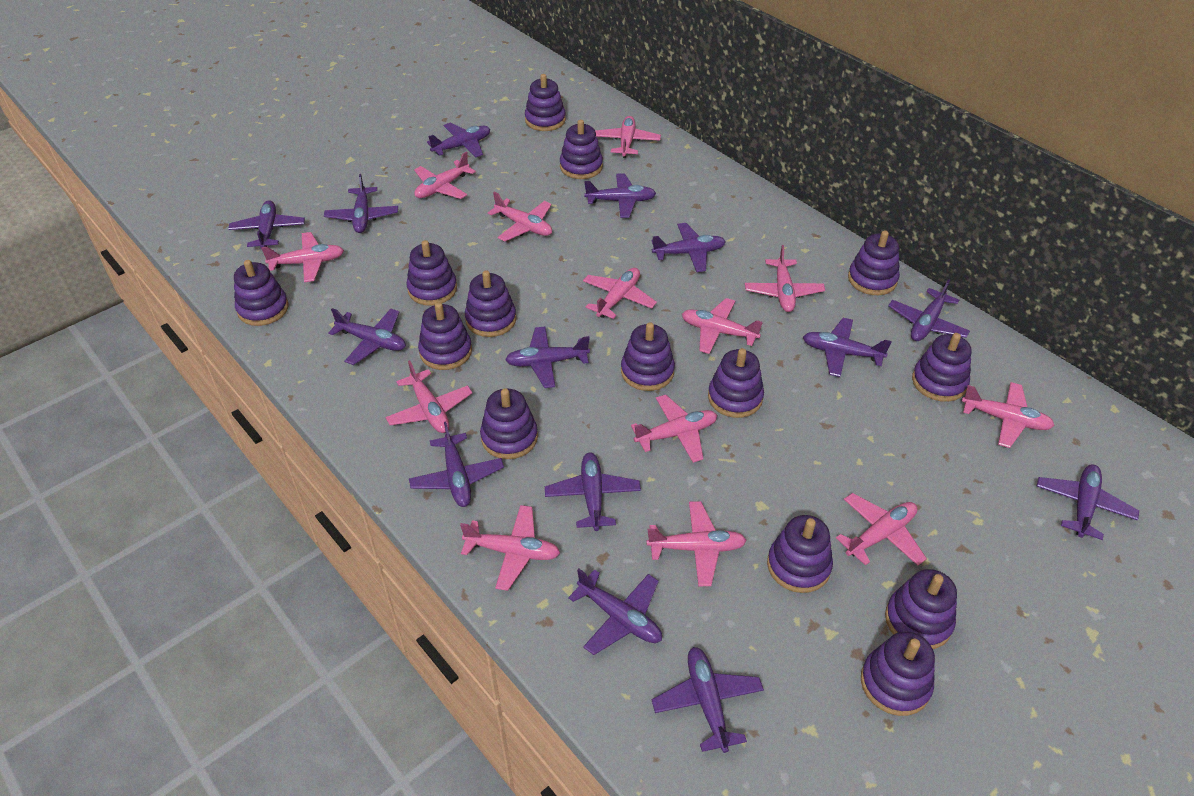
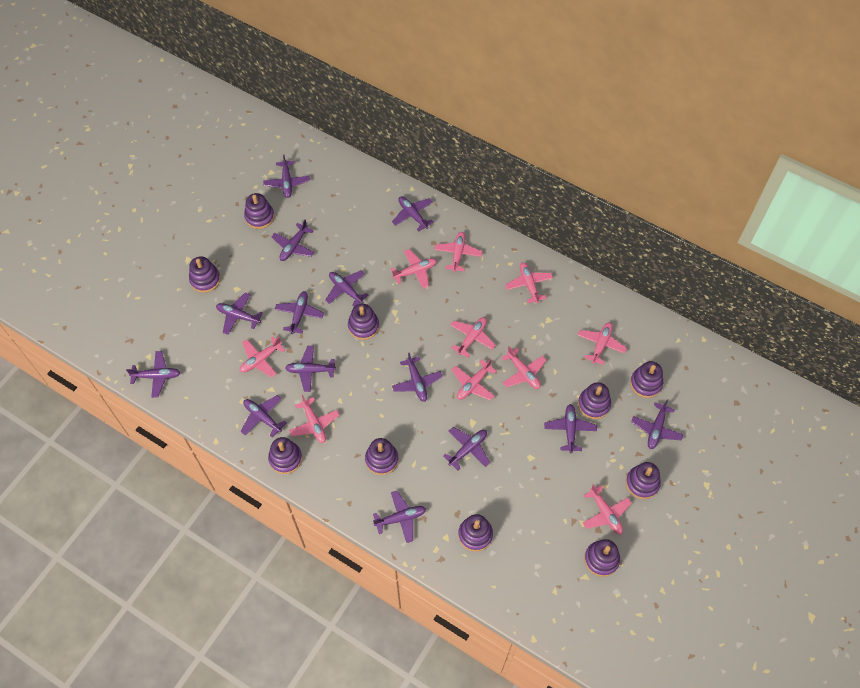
pink plane: [261,232,344,282] [386,360,472,433] [414,152,476,199] [460,505,560,591] [488,192,552,242] [583,268,657,319] [595,116,661,158] [631,395,717,463] [647,501,747,587] [682,298,763,354] [745,245,825,312] [836,493,927,566] [962,382,1055,448] = 13 -> [240,336,285,377] [289,395,339,443] [391,249,437,289] [434,232,483,272] [450,317,496,358] [452,359,497,401] [502,346,546,389] [505,262,553,303] [578,322,627,365] [583,484,632,534] = 10
purple stacking toy: [234,260,289,326] [406,240,457,305] [418,302,472,370] [465,271,516,337] [480,388,538,459] [525,74,566,131] [560,119,603,179] [621,322,675,391] [708,348,764,418] [767,515,833,593] [848,230,900,295] [861,632,935,716] [885,569,957,649] [912,333,972,402] = 14 -> [189,256,221,293] [244,193,274,229] [268,437,302,474] [348,304,379,340] [365,438,398,475] [458,514,493,552] [578,382,611,419] [584,539,620,577] [626,462,661,499] [630,361,663,398] = 10

